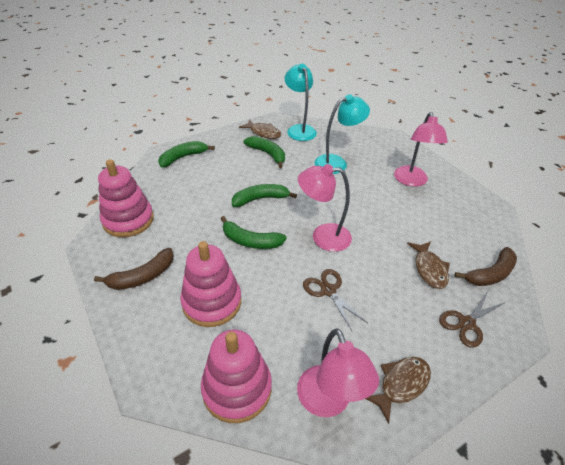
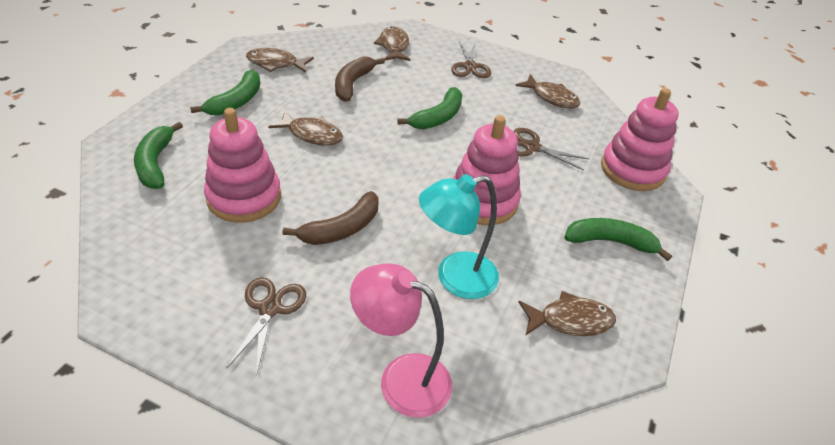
brown fish: [239,120,282,139] [365,357,431,424] [407,241,450,289] = 3 -> [246,48,314,73] [268,111,343,145] [374,27,410,61] [515,74,581,108] [518,291,616,336] = 5
brown scissors: [303,269,368,331] [439,292,506,347] = 2 -> [227,277,306,372] [451,41,491,78] [513,128,589,171] = 3
pink lamp: [297,328,379,417] [298,164,352,252] [394,112,448,187] = 3 -> [350,263,452,418] = 1
turquoise lamp: [285,64,317,141] [314,94,370,174] = 2 -> [419,174,499,299] = 1

